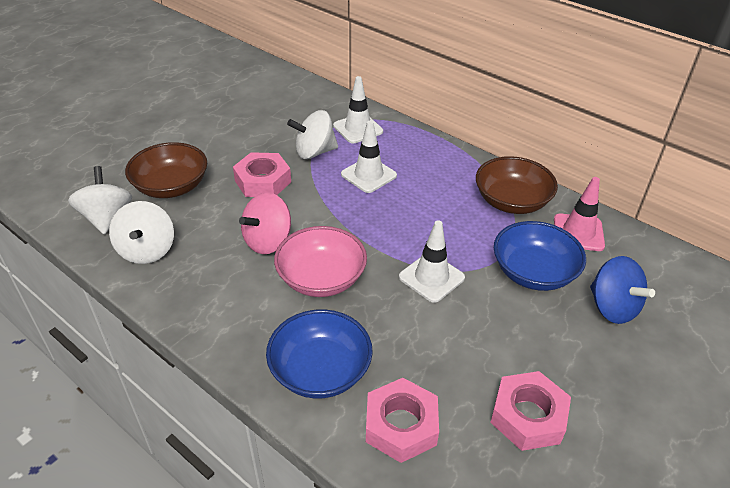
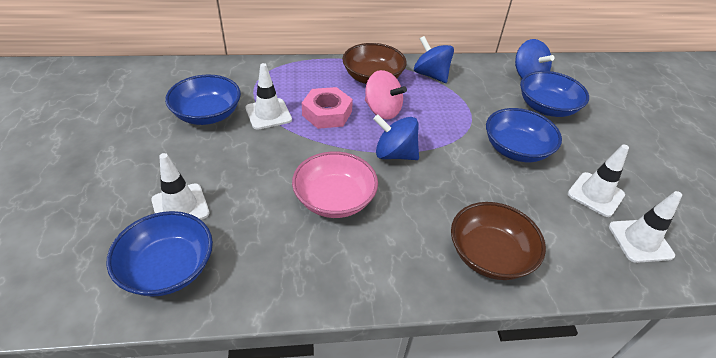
blue bowl: [266,309,373,399] [494,221,586,291] = 2 -> [106,211,213,297] [165,74,241,125] [486,108,562,162] [520,71,589,117] = 4
blue spinning top: [590,256,655,324] = 1 -> [373,114,419,160] [414,36,454,83] [515,39,554,78] = 3
pink nut: [233,152,291,197] [366,378,439,463] [490,371,571,451] = 3 -> [302,87,353,129] = 1
pink traffic cone: [554,177,605,251] = 1 -> none = 0
white spinning top: [68,166,132,234] [109,201,174,264] [287,110,338,159] = 3 -> none = 0
white traffic cone: [333,76,383,143] [341,121,397,193] [399,220,465,303] = 3 -> [152,153,210,220] [245,63,292,130] [568,145,629,217] [609,191,682,263] = 4

